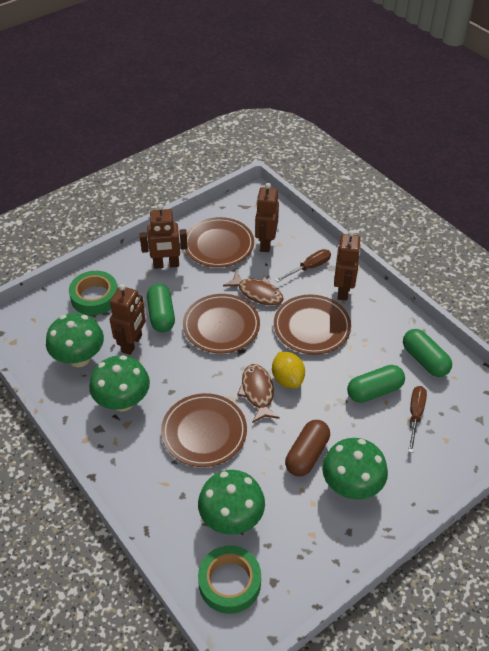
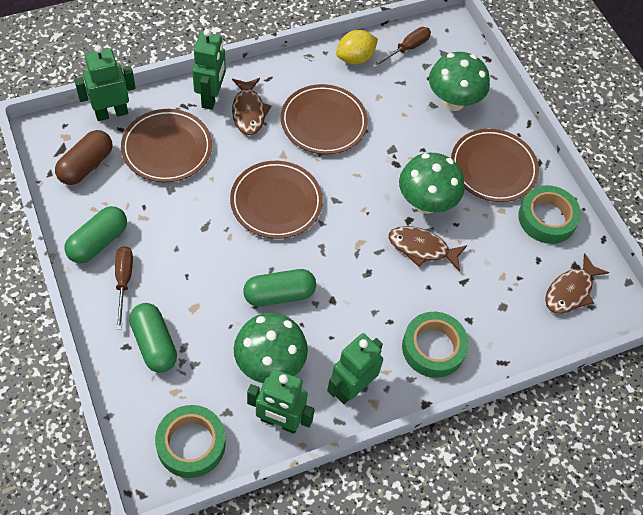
brown fish: [223,271,284,306] [237,364,280,423] = 2 -> [232,78,271,135] [389,226,467,272] [545,253,609,314] = 3
brown robot: [110,284,146,355] [140,204,188,269] [255,183,279,252] [334,230,361,301] = 4 -> none = 0
green mushroom: [46,313,104,367] [89,355,150,412] [198,470,265,535] [322,438,388,500] = 4 -> [234,313,308,383] [399,153,465,214] [429,52,490,111] = 3
green robot: none = 0 -> [74,45,136,121] [192,29,226,110] [247,369,315,434] [327,333,383,404] = 4
green tape: [69,271,118,315] [198,545,261,614] = 2 -> [155,405,226,478] [402,312,469,378] [518,185,581,244] = 3

